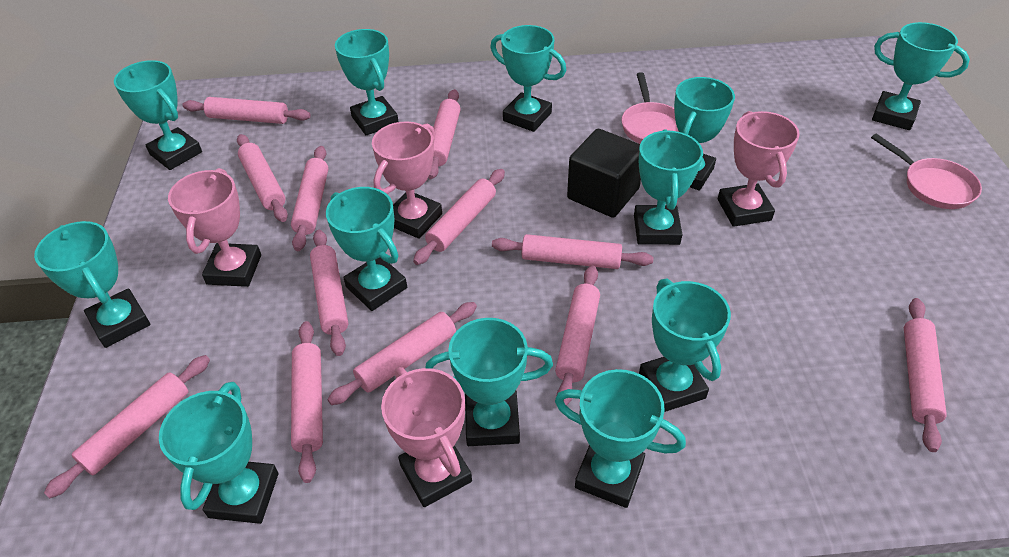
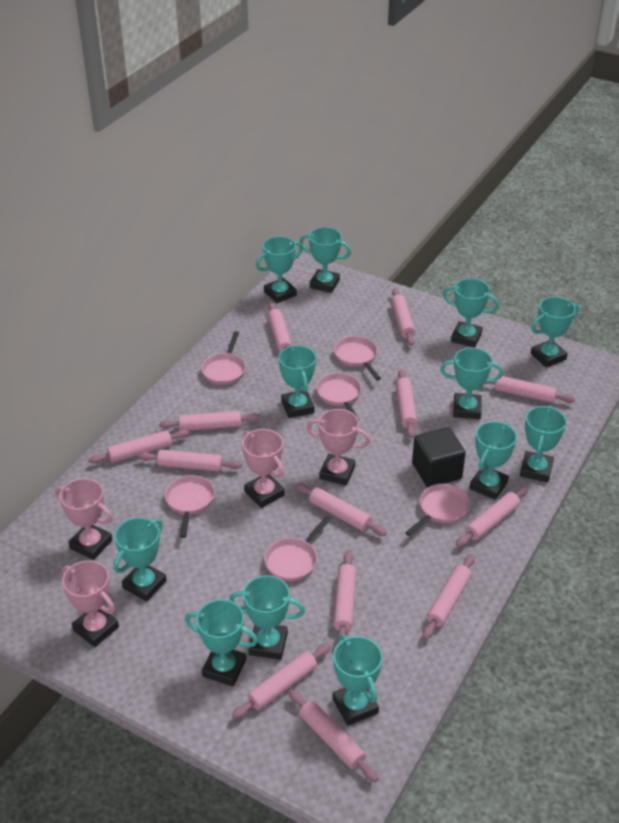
pink pan: [621,72,679,144] [871,133,982,209] = 2 -> [165,475,215,538] [201,331,246,385] [264,516,331,581] [316,373,361,421] [334,336,381,381] [405,484,470,536] = 6
pink rolling pin: [44,355,210,498] [182,97,311,124] [237,134,288,222] [291,146,328,251] [291,321,323,483] [310,230,348,356] [327,302,477,405] [413,169,505,265] [428,89,461,179] [492,234,654,269] [555,265,600,406] [904,298,947,452] = 12 -> [89,429,189,464] [138,450,242,471] [159,411,261,431] [232,643,331,719] [268,302,292,352] [288,689,378,782] [296,483,387,536] [333,551,356,643] [391,288,415,346] [396,369,417,438] [423,554,475,639] [456,486,529,547] [484,376,575,403] = 13

